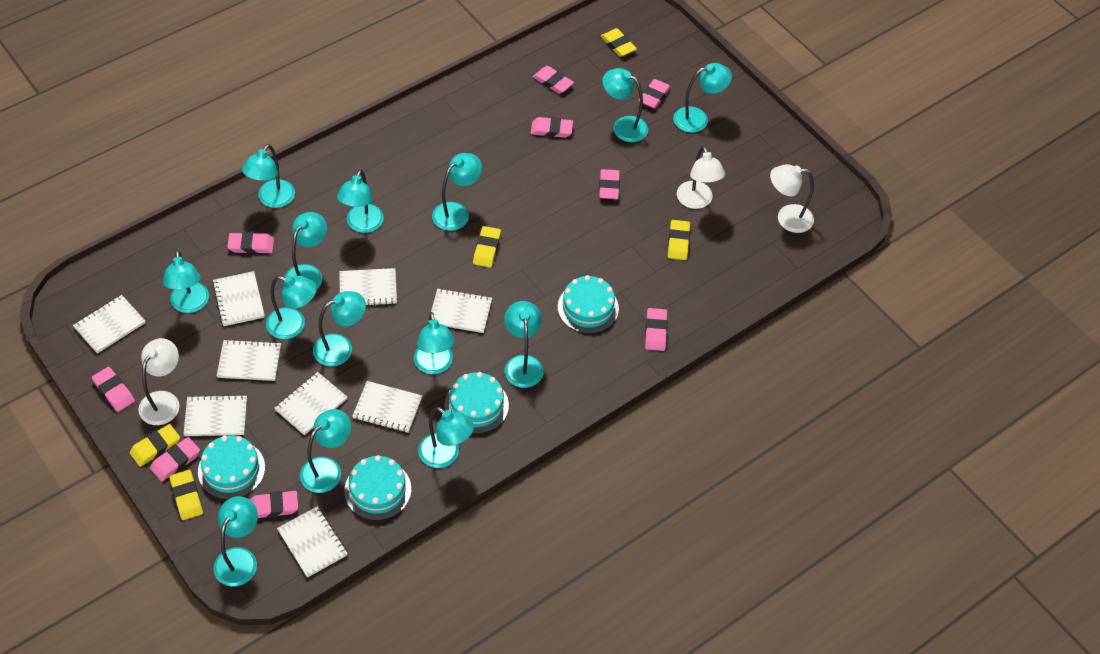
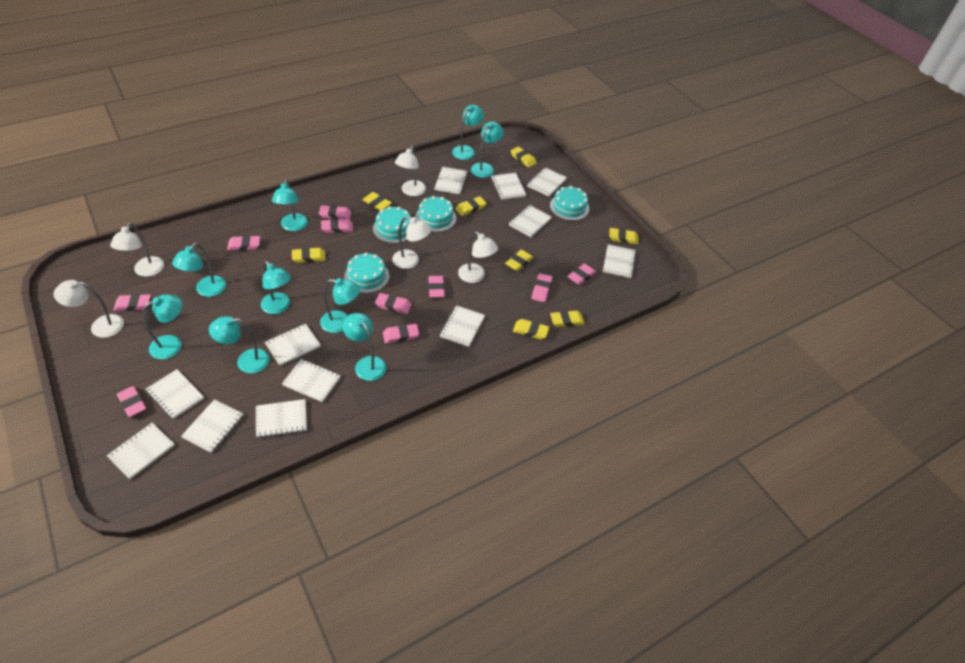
pink eraser: [92,367,135,412] [150,437,200,482] [227,232,274,254] [250,491,298,518] [531,117,573,138] [533,66,574,94] [599,169,620,199] [638,79,671,109] [645,308,668,351] = 9 -> [114,294,151,311] [117,386,146,417] [227,235,260,251] [319,205,351,220] [321,219,353,233] [375,293,412,314] [383,324,419,344] [428,276,445,298] [531,273,553,302] [567,263,596,285] = 10
turquoise lamp: [163,250,209,313] [213,496,258,586] [242,144,295,208] [266,275,317,339] [284,212,327,289] [300,409,351,493] [313,291,366,366] [337,169,384,233] [414,312,455,374] [418,407,474,468] [432,153,482,231] [504,301,544,388] [603,68,648,142] [673,63,732,133] = 14 -> [143,294,182,359] [172,243,226,297] [209,316,270,373] [261,261,291,314] [272,179,308,231] [320,278,360,333] [343,313,386,381] [452,105,484,160] [471,121,503,178] = 9
white lamp: [138,338,179,425] [677,146,725,209] [770,164,814,233] = 3 -> [54,280,124,338] [110,223,164,277] [392,216,431,269] [395,146,426,196] [458,231,498,283] = 5
white notebook: [73,295,145,354] [183,395,247,436] [212,271,265,326] [217,339,281,381] [274,372,347,435] [277,506,348,578] [339,268,397,306] [352,381,422,433] [428,288,492,333] = 9 -> [107,423,175,479] [145,369,204,419] [181,399,243,453] [256,399,307,438] [265,324,321,366] [282,359,341,402] [434,167,468,194] [440,305,485,347] [491,173,527,200] [509,205,552,237] [527,167,567,196] [603,244,636,278] = 12
yellow eraser: [130,424,180,467] [169,470,203,520] [473,226,501,268] [601,28,637,57] [668,220,690,260] = 5 -> [292,248,326,263] [362,192,392,210] [455,196,487,216] [505,250,534,271] [511,147,537,167] [513,319,550,340] [550,311,585,327] [609,228,638,244] = 8

